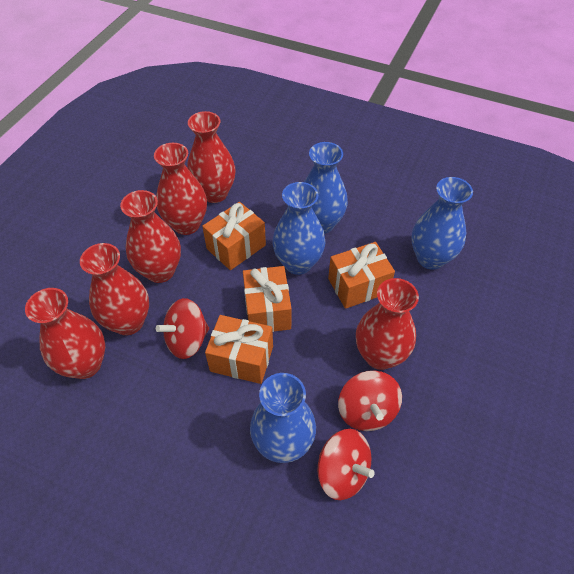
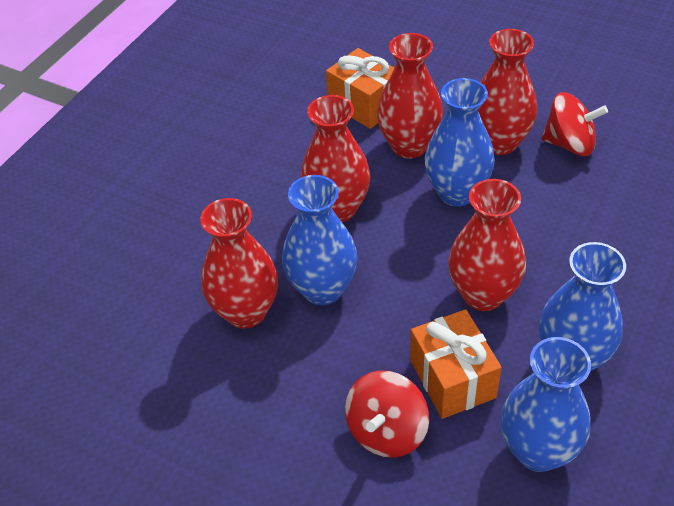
orange gift: [202,202,266,270] [205,315,273,384] [243,266,292,332] [328,242,395,309] = 4 -> [326,48,394,129] [410,309,502,419] = 2
red spinning top: [156,298,209,359] [317,429,375,500] [338,371,402,431] = 3 -> [345,370,429,458] [541,92,608,156] = 2
red vase: [25,288,105,379] [80,243,149,335] [120,190,181,283] [154,143,207,235] [187,111,235,203] [356,278,419,370] = 6 -> [200,198,278,329] [301,95,370,222] [377,33,443,158] [448,179,526,311] [478,29,537,155] = 5

